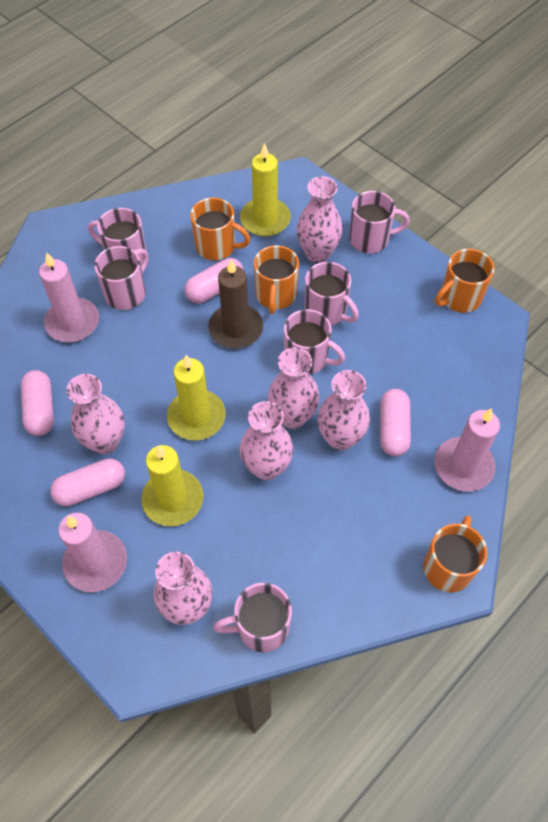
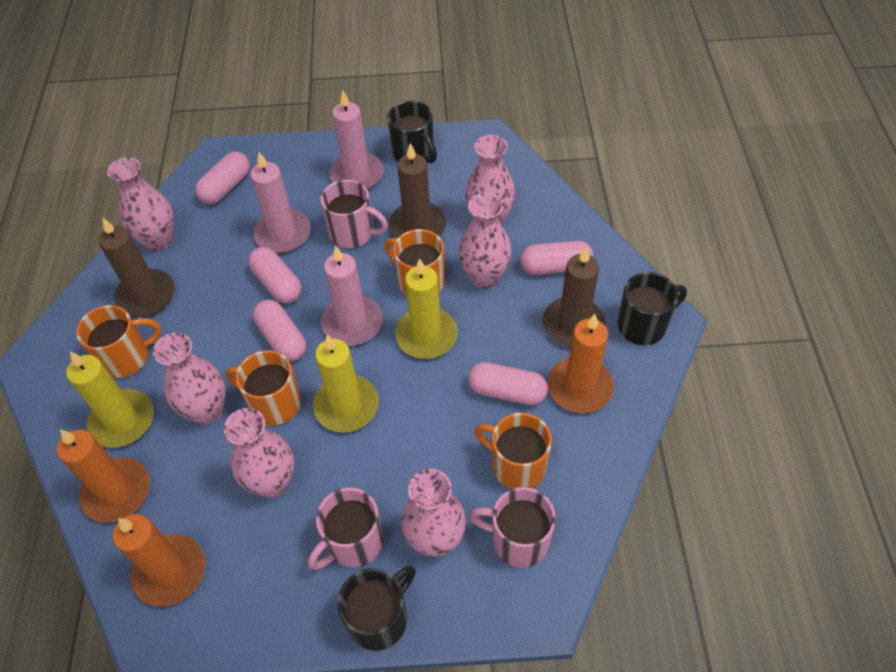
black mug: none = 0 -> [337,566,416,651] [387,101,437,163] [617,272,687,345] = 3
brown candle: [208,259,263,349] = 1 -> [98,218,175,317] [389,143,446,239] [542,246,605,347] = 3
orange candle: none = 0 -> [57,429,150,523] [113,514,205,607] [548,314,614,413] = 3
pink capsule: [21,370,54,436] [50,458,125,506] [184,258,244,303] [380,389,411,456] = 4 -> [195,152,250,204] [248,247,302,304] [253,300,306,362] [468,362,548,405] [520,241,593,275] = 5
pink mug: [88,208,146,264] [94,246,148,310] [213,583,292,652] [284,309,345,374] [305,262,359,325] [349,191,410,253] = 6 -> [308,488,383,570] [320,180,388,248] [469,487,556,568] = 3

